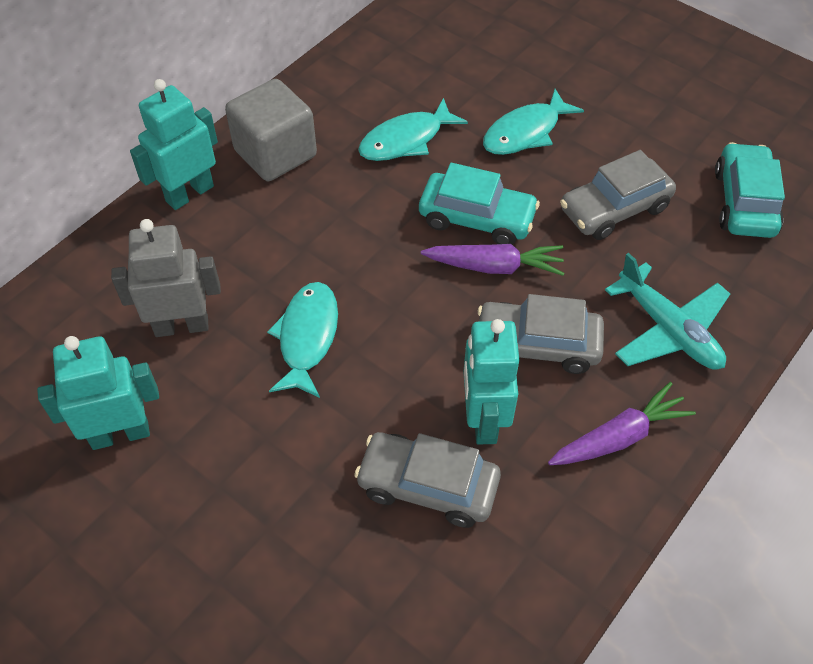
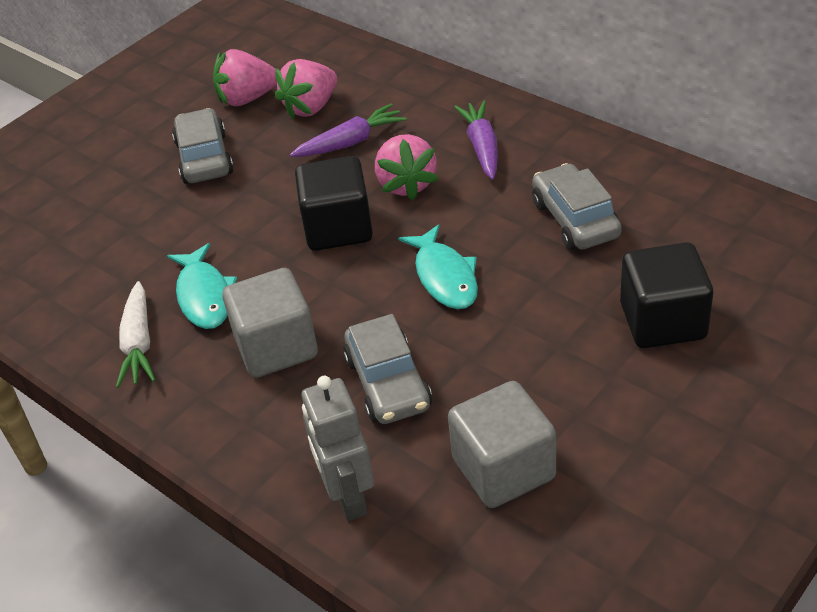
black cube: none = 0 -> [295,156,373,251] [620,242,713,348] = 2
grey cube: [225,79,317,181] = 1 -> [222,268,318,378] [448,381,556,508] = 2
pink strawberry: none = 0 -> [213,49,277,106] [275,59,337,119] [375,134,438,200] = 3
turquoise car: [419,163,540,245] [715,142,785,238] = 2 -> none = 0
turquoise fish: [267,282,338,398] [358,98,468,161] [483,89,584,155] = 3 -> [167,243,237,329] [398,224,478,309] = 2
turquoise plane: [605,253,730,370] = 1 -> none = 0
turquoise robot: [37,336,159,450] [130,79,218,210] [463,319,519,444] = 3 -> none = 0
white carrot: none = 0 -> [116,281,155,388] = 1

